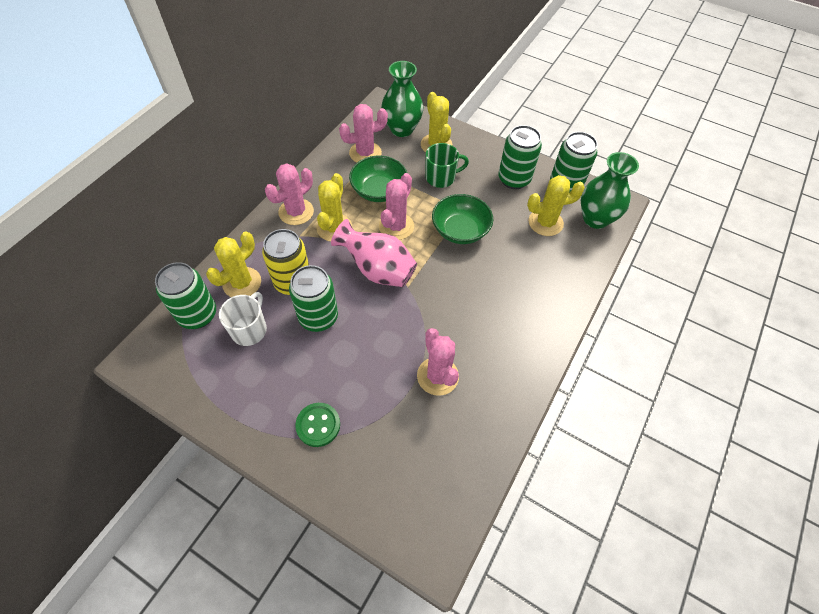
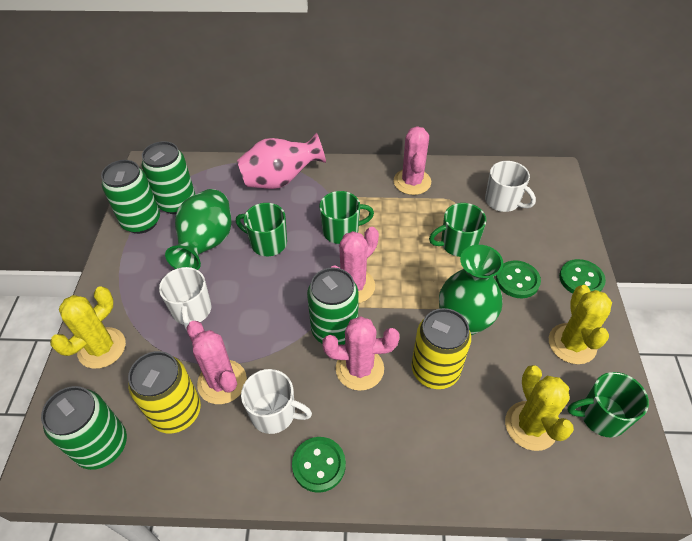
green bowl: [349,155,407,202] [432,194,493,244] = 2 -> none = 0
green button: [295,403,340,447] = 1 -> [292,437,346,493] [496,260,541,298] [559,259,606,293] = 3
green mug: [426,143,469,188] = 1 -> [236,203,287,256] [319,191,374,244] [429,203,486,257] [568,372,649,437] = 4
white mug: [219,292,267,346] = 1 -> [159,267,212,331] [241,369,312,434] [485,161,536,212] = 3
yellow cactus: [206,232,261,297] [317,173,352,241] [421,92,452,152] [527,175,585,236] = 4 -> [50,287,126,369] [505,365,574,451] [549,285,612,364] = 3
yellow can: [262,229,309,295] = 1 -> [128,351,201,433] [411,308,471,389] = 2

